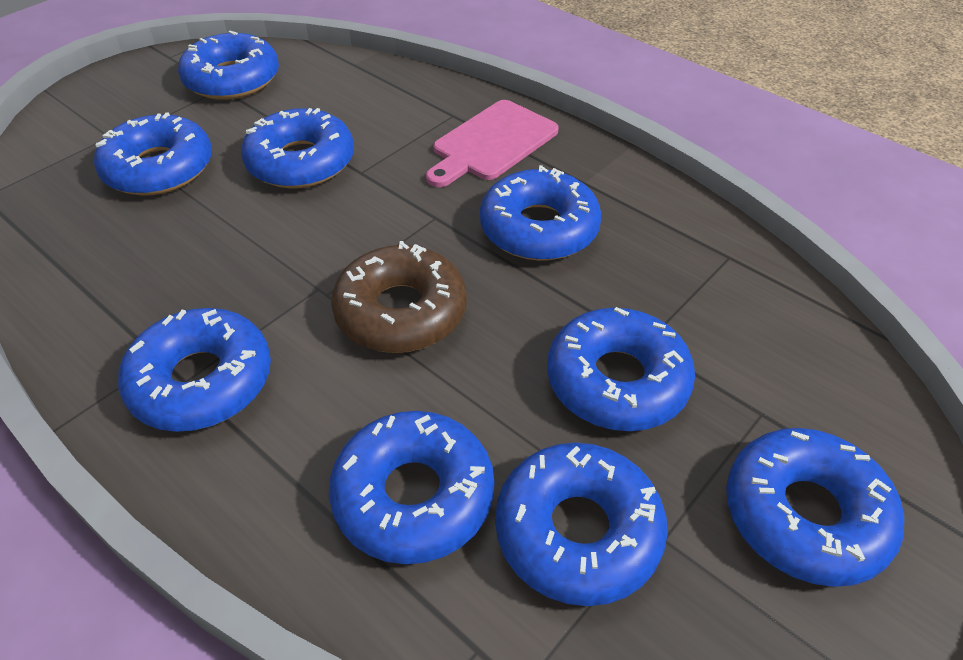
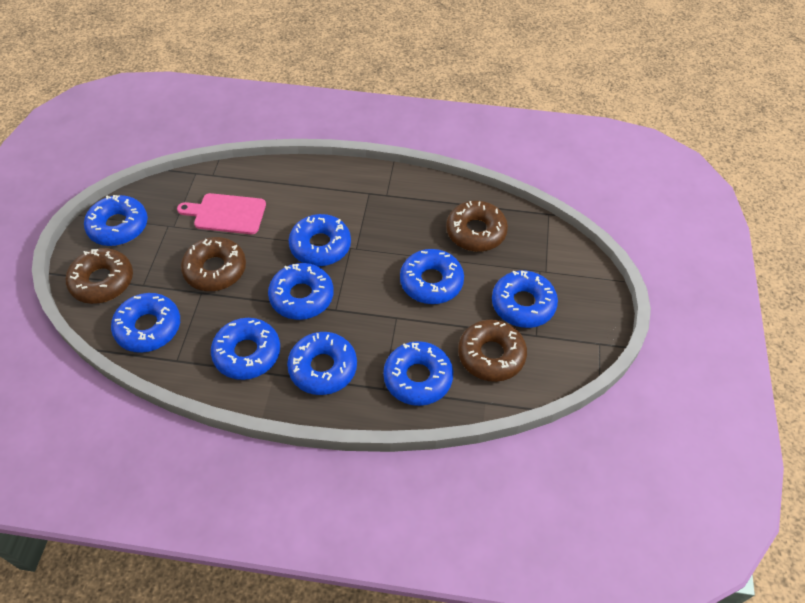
brown donut: [331,241,467,353] = 1 -> [66,248,133,304] [181,237,246,291] [446,201,508,252] [458,319,527,382] = 4

